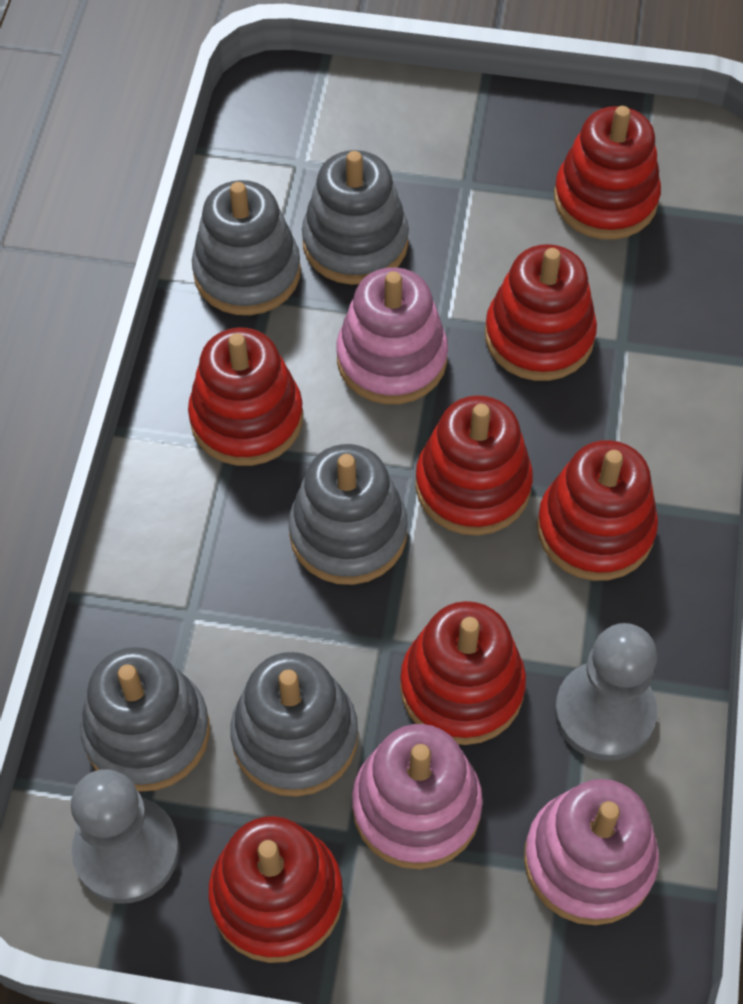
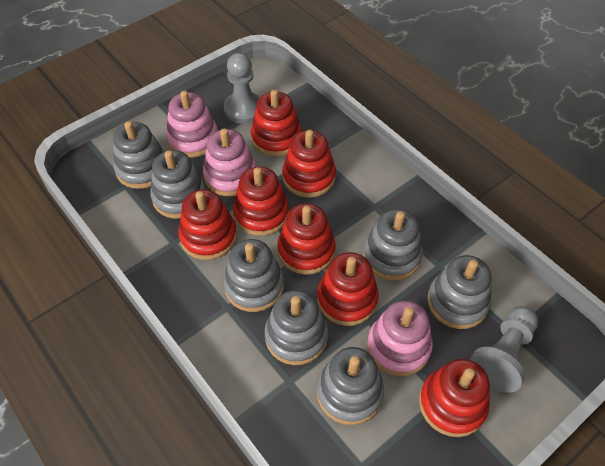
grey stacking toy: [80,647,210,792] [192,180,301,315] [230,652,358,797] [289,444,408,585] [302,150,409,285] = 5 -> [113,121,165,189] [150,150,206,219] [223,239,284,312] [264,290,328,365] [317,347,384,425] [363,209,423,280] [427,255,491,329] = 7

